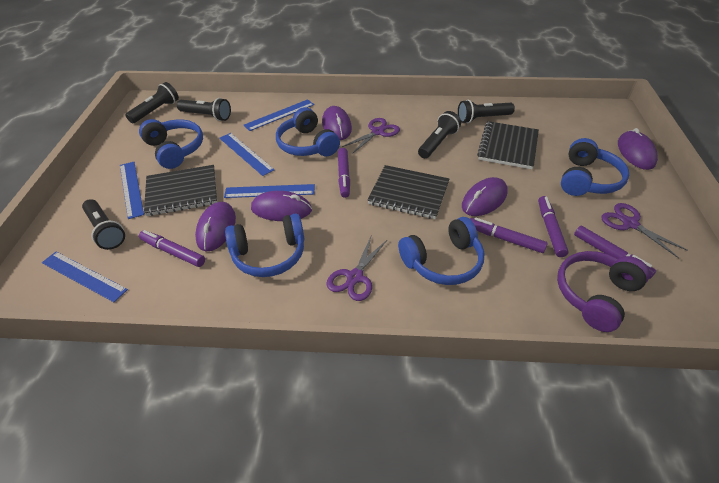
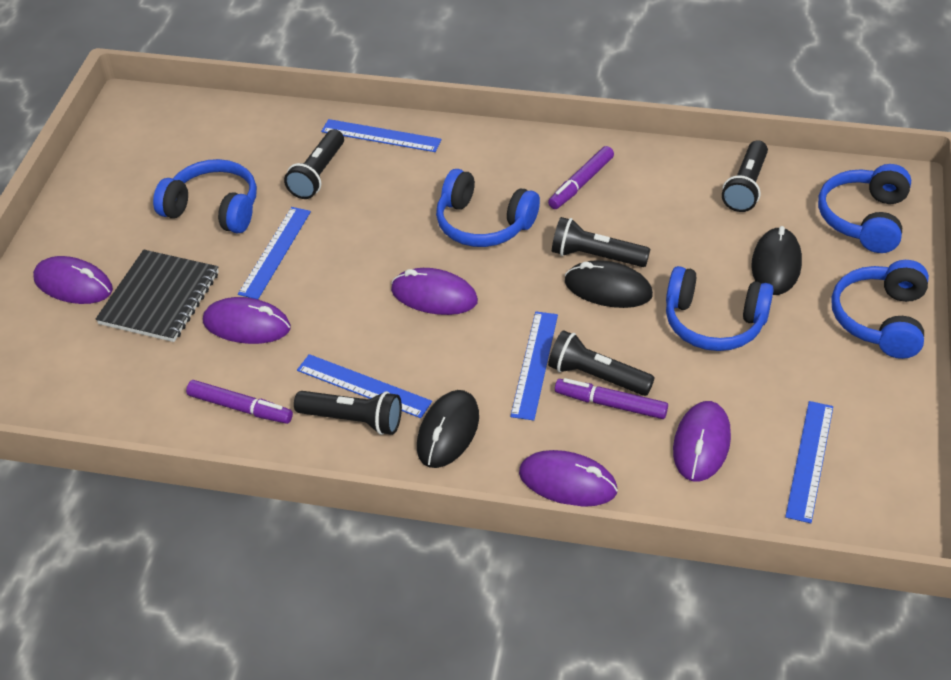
black mouse: none = 0 -> [417,390,479,468] [565,260,653,308] [752,226,802,295] = 3
black notebook: [144,165,217,216] [367,165,449,219] [477,121,539,169] = 3 -> [96,250,219,342] = 1
purple headphones: [557,251,650,332] = 1 -> none = 0
purple marker: [139,230,205,267] [338,148,350,198] [470,218,548,253] [538,196,569,257] [574,226,656,279] = 5 -> [186,380,293,424] [548,146,614,209] [555,378,668,419] = 3
purple scissors: [326,237,387,301] [342,118,400,154] [601,203,688,258] = 3 -> none = 0

